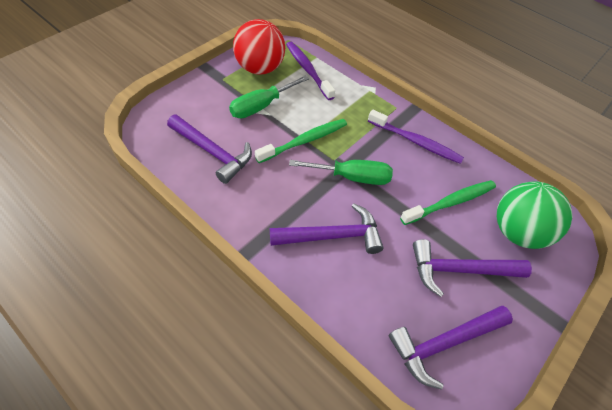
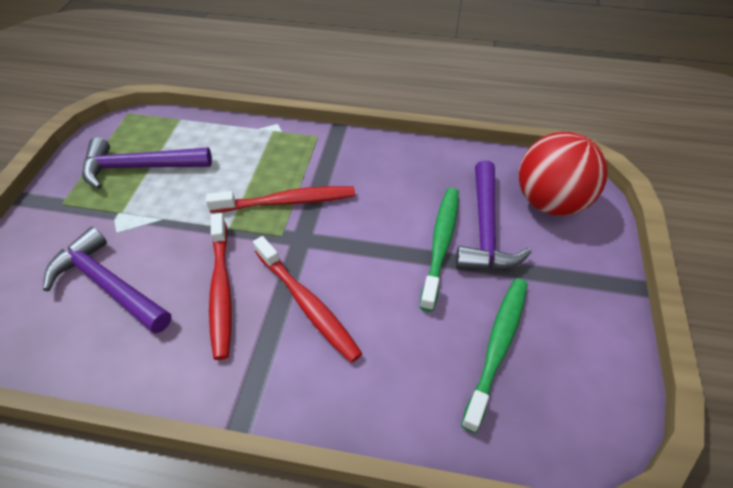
green ball: [497,181,572,249] = 1 -> none = 0
green screwdriver: [229,75,309,118] [289,160,393,185] = 2 -> none = 0
purple hammer: [167,115,252,184] [270,203,384,254] [388,306,513,390] [413,239,532,297] = 4 -> [43,227,171,334] [82,137,212,189] [456,160,531,270] = 3
purple toothbrush: [286,41,335,100] [368,110,464,164] = 2 -> none = 0
red toothbrush: none = 0 -> [206,186,355,213] [209,213,232,360] [253,236,363,363] = 3

